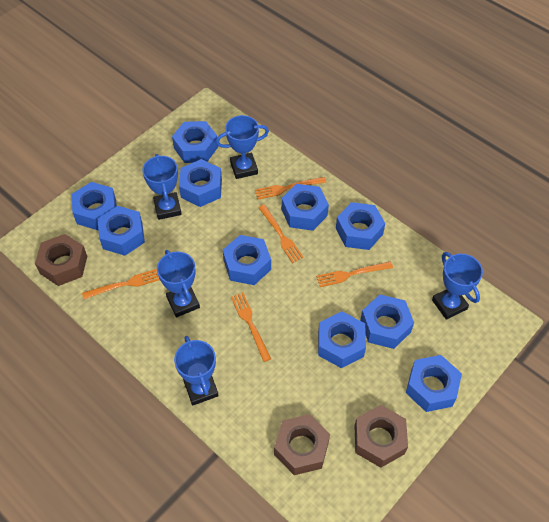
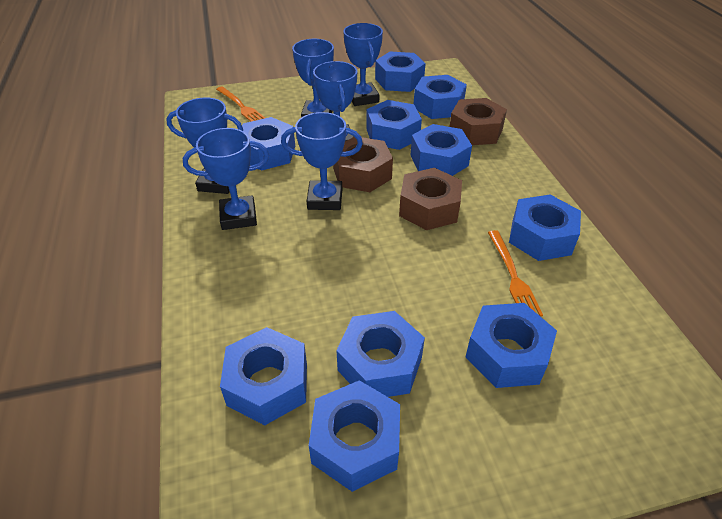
blue trophy: [142,154,182,220] [157,250,200,317] [174,336,219,405] [216,115,269,179] [432,252,483,320] = 5 -> [166,98,243,194] [183,128,269,230] [281,112,363,210] [292,39,334,118] [313,61,357,141] [343,23,383,106] = 6
orange fork: [82,269,160,299] [231,292,271,362] [255,177,326,200] [258,205,304,263] [316,261,393,287] = 5 -> [216,86,265,122] [488,230,543,317] = 2

